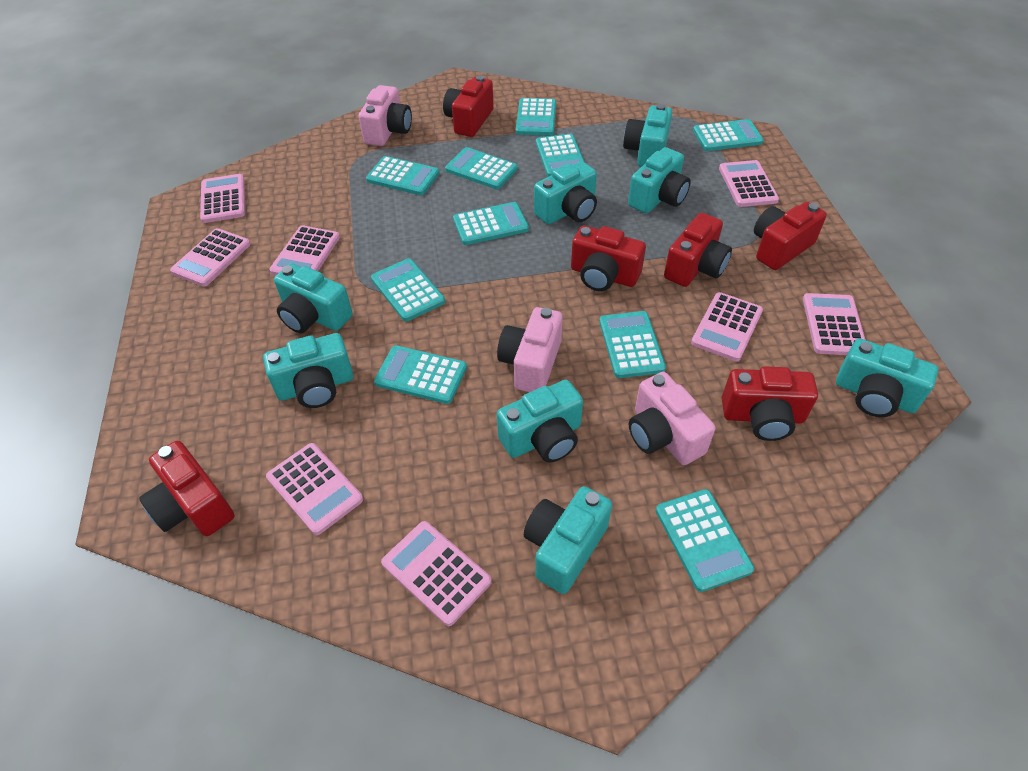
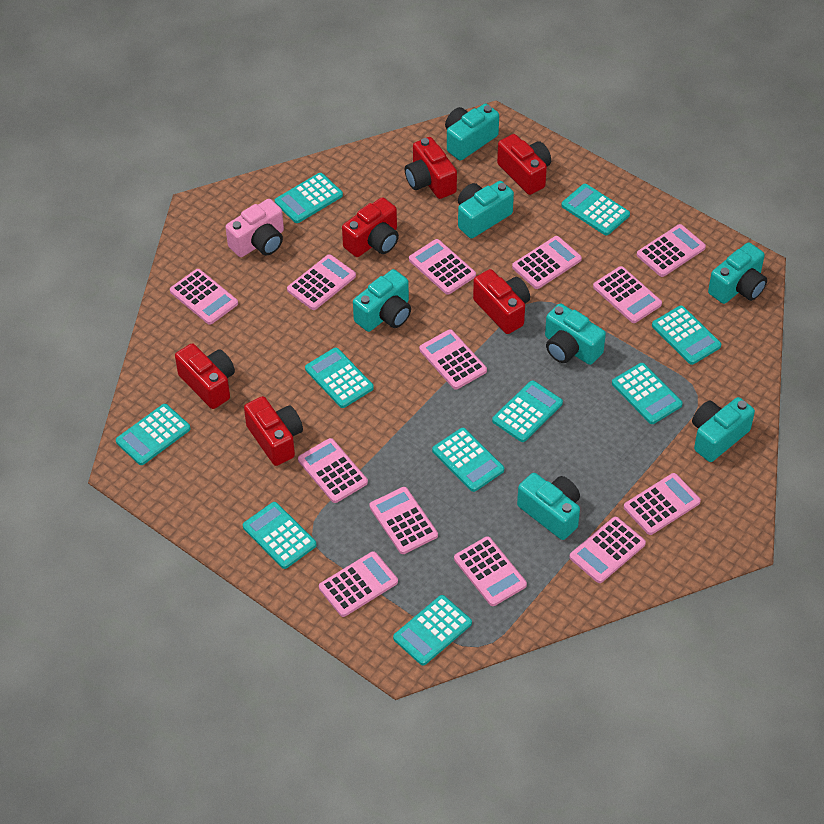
pink calculator: [170,228,251,287] [200,174,245,223] [266,443,363,535] [269,225,340,275] [381,521,492,626] [691,292,763,361] [719,160,779,207] [803,293,866,355] = 8 -> [170,269,238,325] [287,254,356,310] [298,438,368,503] [319,551,398,617] [369,487,438,554] [409,239,476,295] [419,329,487,390] [454,536,527,606] [512,236,582,289] [569,517,646,583] [593,266,662,323] [624,473,701,535] [637,224,706,277] = 13
pink camera: [359,85,412,146] [497,307,563,392] [629,372,715,465] = 3 -> [226,199,284,257] = 1
turquoise camera: [263,333,354,408] [274,263,353,333] [497,380,583,462] [524,486,612,594] [534,161,597,224] [623,104,673,167] [628,147,691,213] [836,338,939,417] = 8 -> [353,269,411,332] [445,104,499,161] [458,181,514,238] [517,473,580,540] [545,303,606,365] [692,397,755,462] [708,242,767,304] = 7

